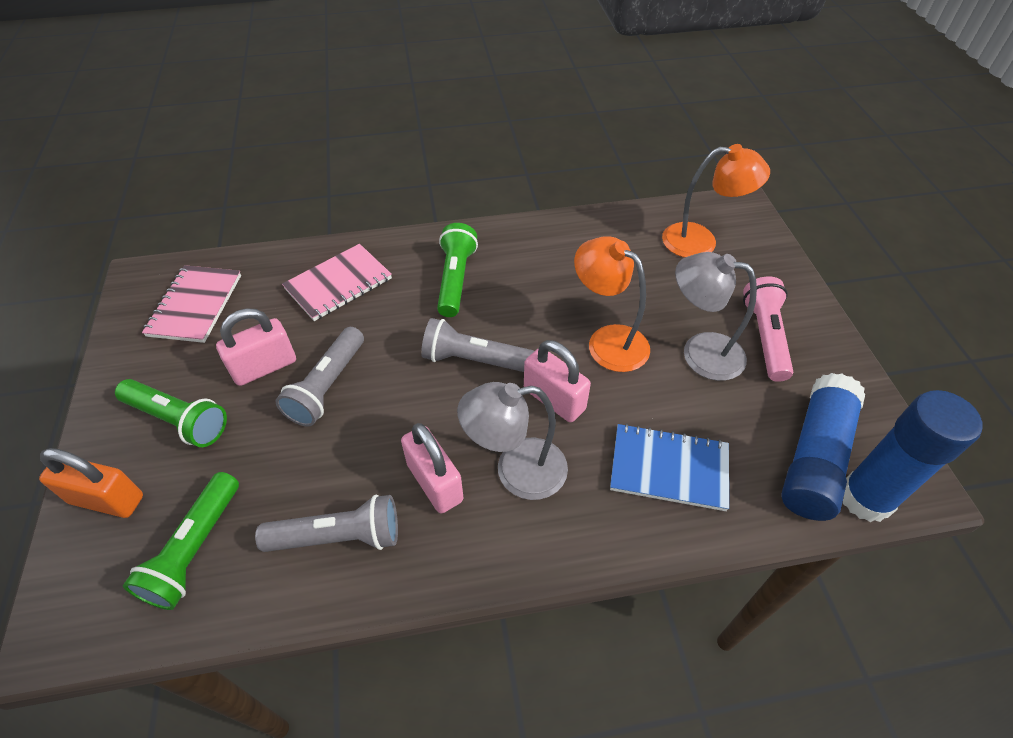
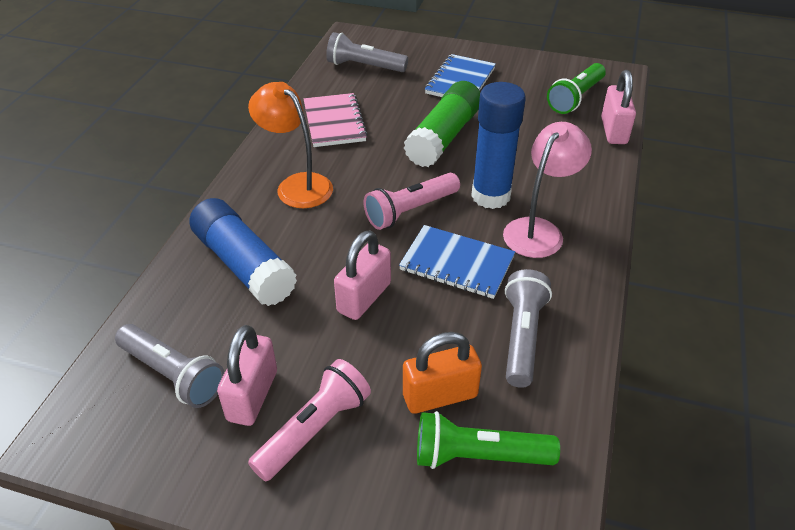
blue notebook: [610,423,729,511] = 1 -> [399,225,515,299] [425,54,496,97] = 2
green flashlight: [115,379,227,447] [123,472,239,610] [437,223,478,317] = 3 -> [417,411,560,469] [547,63,606,114] = 2
green glue stick: none = 0 -> [404,81,480,167] = 1
grey lamp: [457,382,568,500] [675,252,757,381] = 2 -> none = 0
orange lamp: [574,236,650,372] [662,144,770,257] = 2 -> [248,82,333,208] = 1
pink flashlight: [743,276,793,382] = 1 -> [248,359,371,481] [364,173,460,230] = 2
pink lamp: none = 0 -> [503,122,592,258] = 1
pink notebook: [142,265,241,343] [282,244,392,321] = 2 -> [304,93,368,147] = 1

